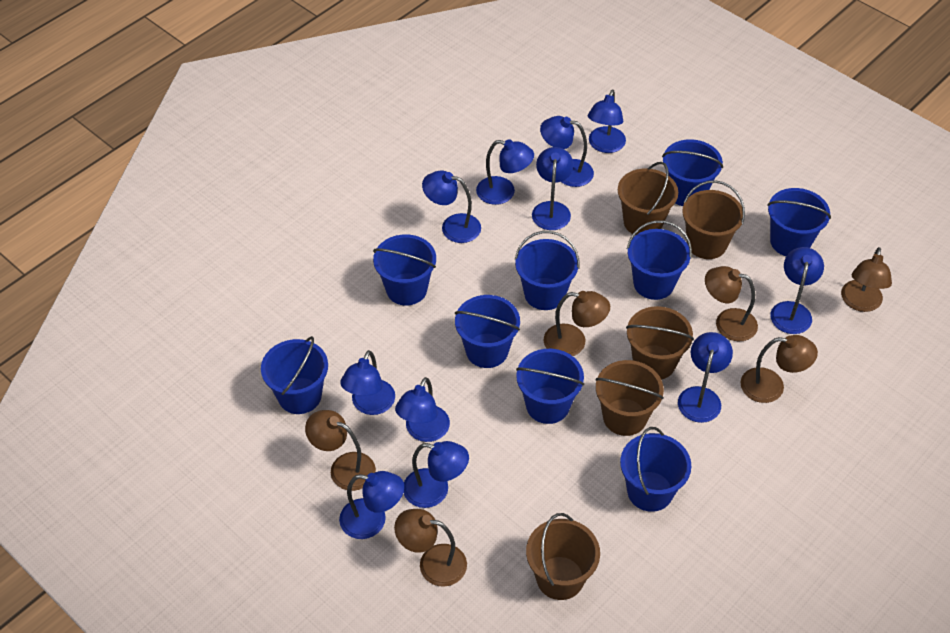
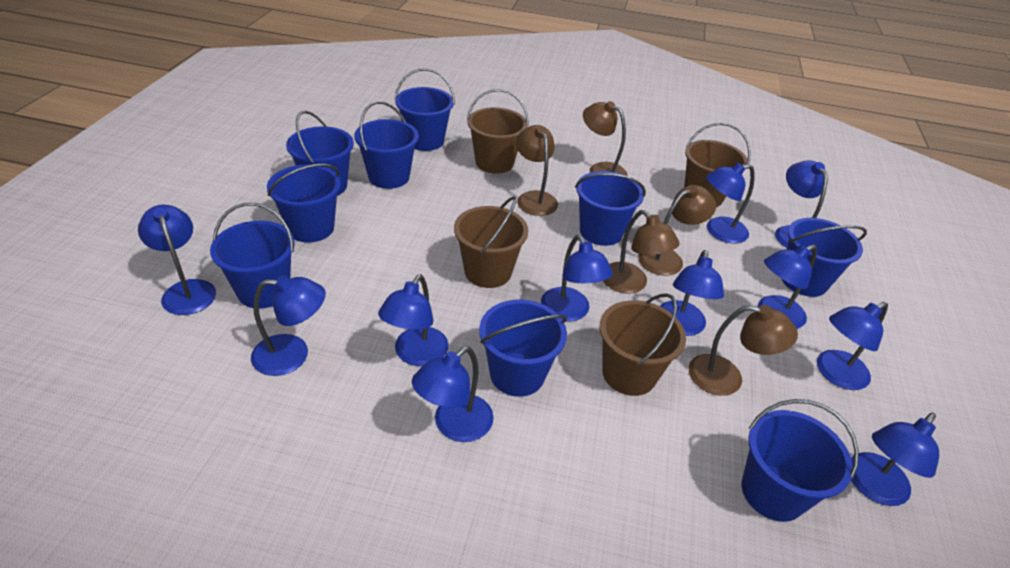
brown bucket: [526,513,600,600] [596,360,664,436] [618,162,678,235] [626,306,694,380] [682,180,745,259] = 5 -> [454,197,528,288] [467,89,529,174] [600,293,686,396] [684,123,751,207] = 4
brown lamp: [305,410,376,491] [394,509,467,587] [544,291,610,356] [705,266,758,341] [740,335,818,403] [841,247,892,312] = 6 -> [516,125,558,216] [583,101,628,176] [603,210,680,294] [638,185,716,276] [689,305,798,396] = 5

